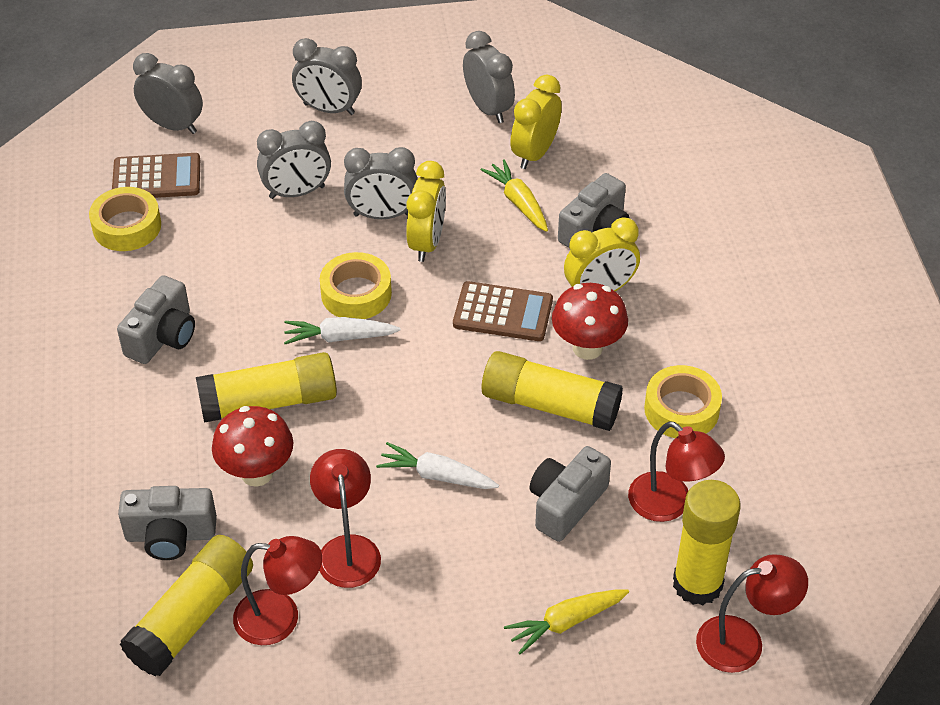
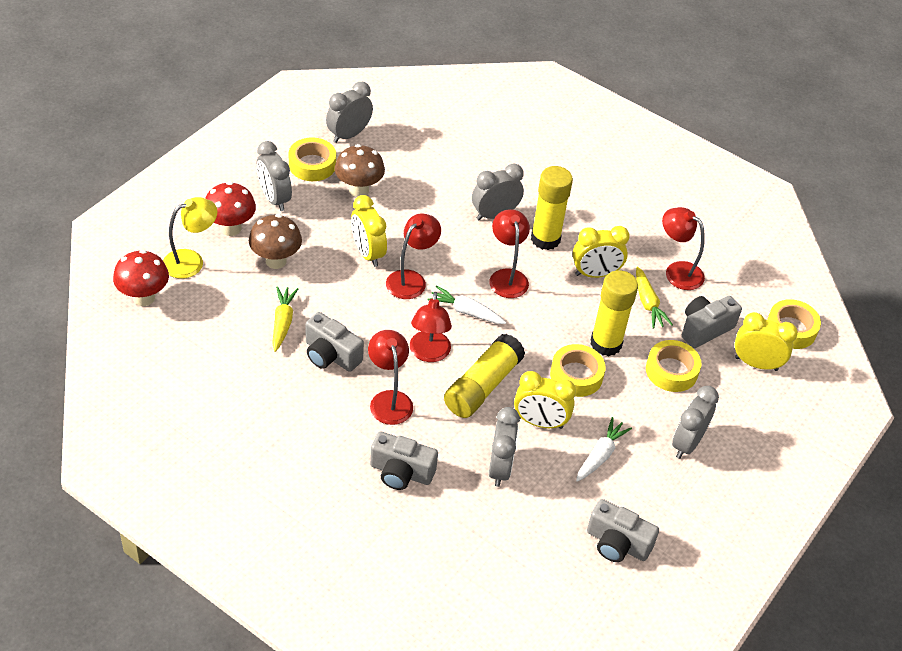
brown calculator: [112,153,200,198] [453,281,553,341] = 2 -> none = 0
brown mushroom: none = 0 -> [249,214,302,269] [335,144,385,197] = 2
red lamp: [233,536,322,645] [310,449,381,588] [628,421,725,522] [696,554,808,673] = 4 -> [368,330,413,425] [386,214,441,299] [410,292,452,362] [489,209,530,298] [662,207,705,290] = 5
yellow clock: [406,161,446,262] [510,75,562,169] [564,217,640,291] = 3 -> [351,195,387,267] [514,371,576,429] [573,226,630,278] [734,312,798,371] = 4
yellow glue stick: [120,535,253,677] [196,352,337,423] [482,351,623,431] [673,480,741,605] = 4 -> [444,334,525,418] [531,166,573,250] [590,270,638,356] = 3
yellow lamp: none = 0 -> [163,197,217,279] = 1
yellow tape: [89,187,161,251] [320,252,392,319] [644,365,722,438] = 3 -> [289,137,336,181] [550,344,606,397] [646,340,701,392] [767,299,821,349] = 4

